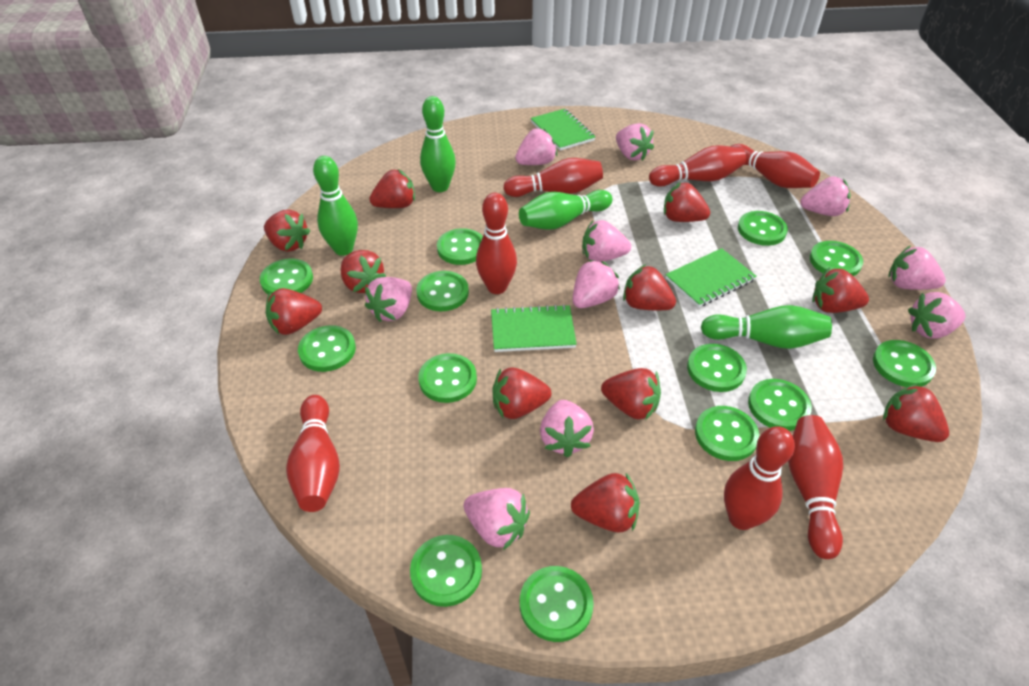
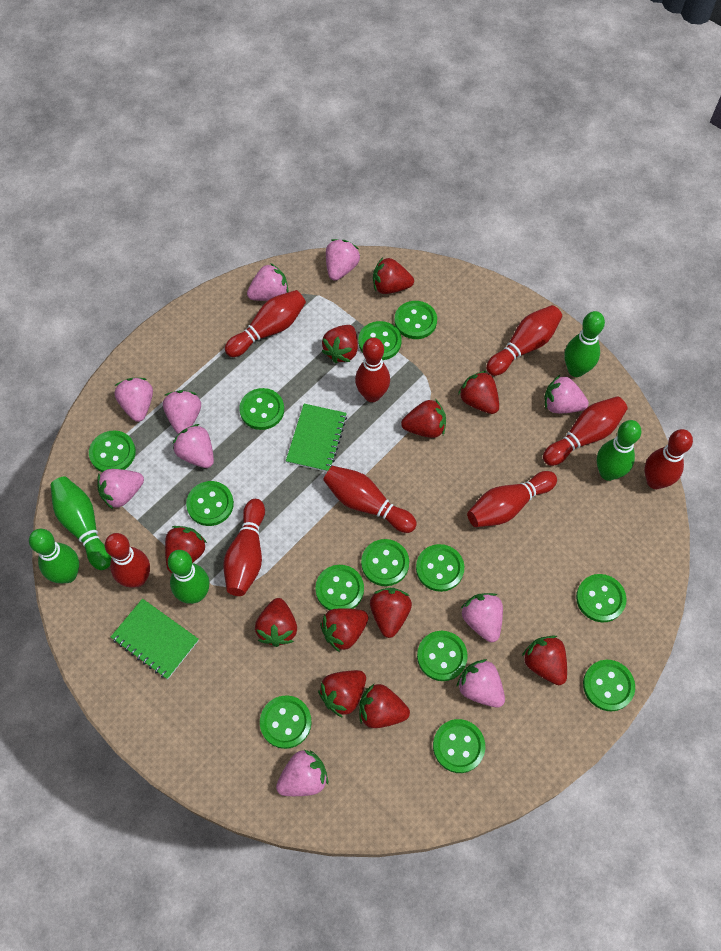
green bowling pin: [313,156,358,256] [420,96,456,192] [519,190,613,230] [701,305,832,349] = 4 -> [29,529,79,583] [50,476,111,570] [168,550,209,604] [564,311,605,377] [597,420,641,481] = 5
green notebook: [491,304,577,352] [531,109,595,151] [665,248,757,307] = 3 -> [111,599,199,679] [286,404,347,472] = 2
red bowling pin: [286,395,340,512] [476,193,517,294] [503,158,603,197] [649,145,746,187] [724,426,795,530] [730,144,820,188] [788,415,843,559] = 7 -> [105,533,150,588] [223,499,265,596] [225,290,306,357] [323,466,417,533] [355,338,390,402] [467,471,557,527] [486,305,562,376] [543,396,628,466] [644,429,693,489] = 9

